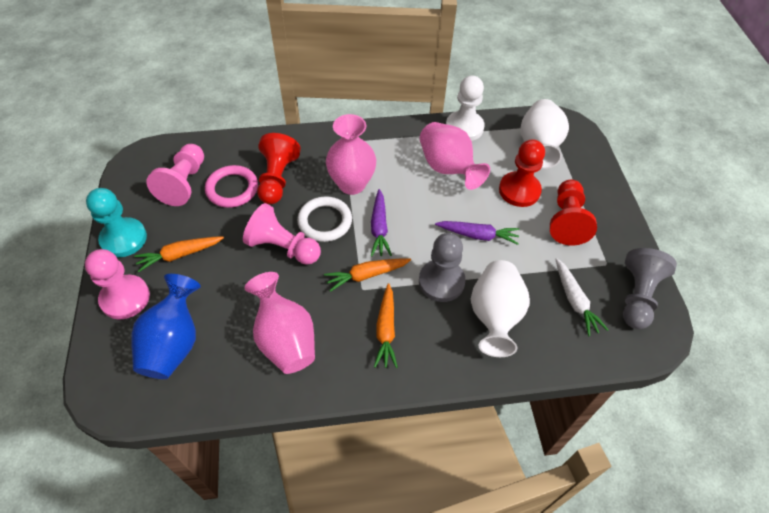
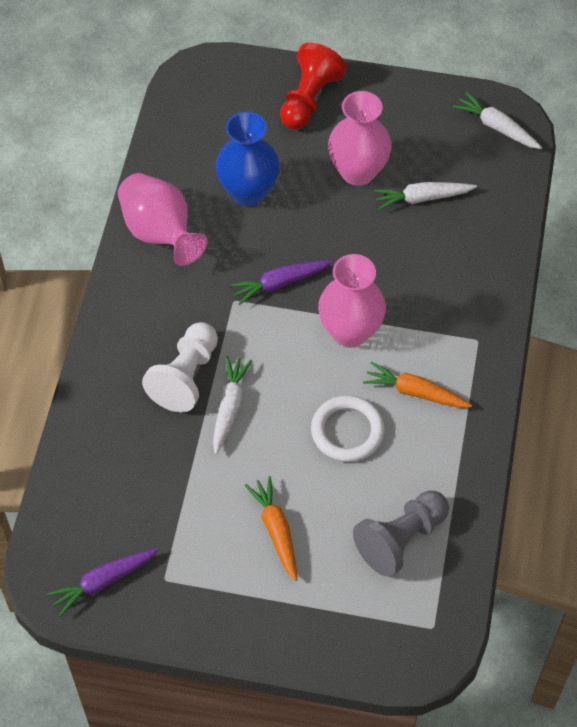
grey pawn: [419,233,466,302] [623,248,677,329] = 2 -> [353,490,449,577] = 1
orange carrot: [134,236,224,272] [324,258,411,292] [374,283,398,368] = 3 -> [245,476,297,581] [363,361,472,408] = 2
pink pawn: [85,249,150,319] [146,144,204,206] [243,203,321,265] = 3 -> none = 0
pink ring: [205,165,258,208] = 1 -> none = 0
red pawn: [257,133,301,204] [499,139,545,207] [550,180,597,246] = 3 -> [280,43,347,130] = 1
turquoise pawn: [86,188,147,257] = 1 -> none = 0
white carrot: [555,258,608,336] = 1 -> [213,356,252,454] [374,182,477,210] [453,92,542,149] = 3
white vase: [471,260,530,357] [520,99,569,169] = 2 -> none = 0

